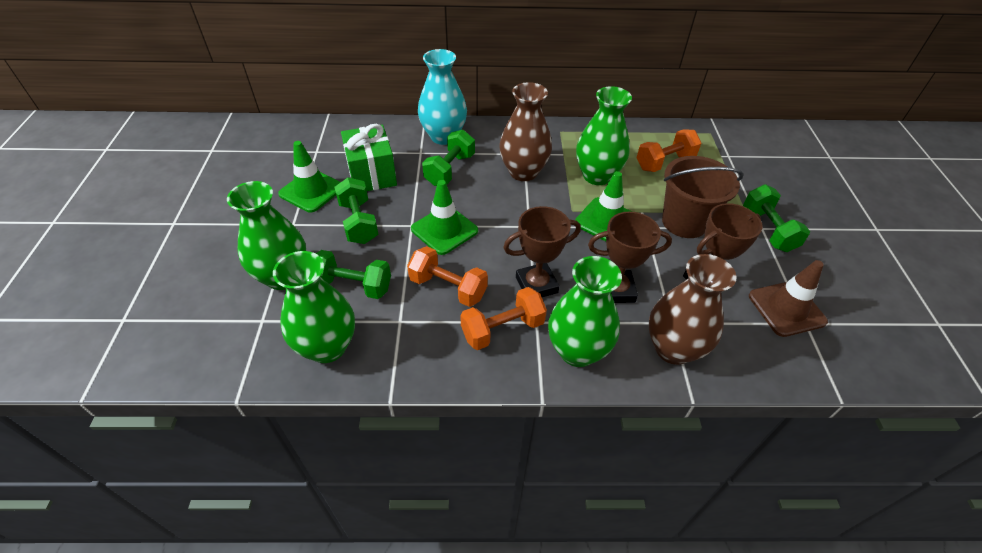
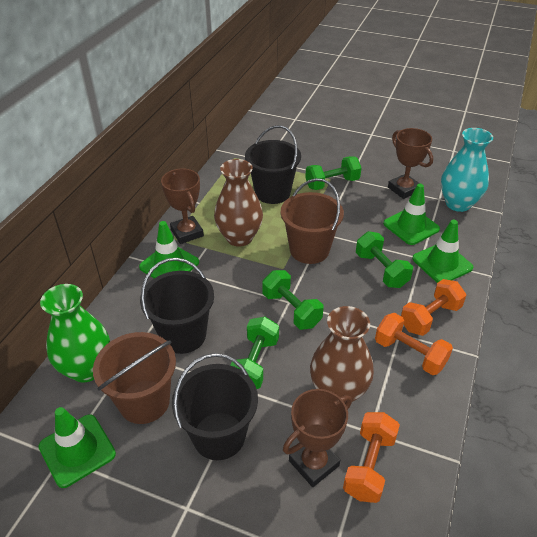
black bucket: none = 0 -> [140,258,214,354] [172,353,258,460] [245,125,301,204] = 3
brown bucket: [662,156,743,238] = 1 -> [93,332,176,424] [281,178,344,264] = 2
brown traffic cone: [749,260,828,337] = 1 -> none = 0
green gift: [341,124,397,191] = 1 -> none = 0
green traffic cone: [278,141,341,212] [411,180,478,255] [575,171,632,241] = 3 -> [38,407,116,488] [139,221,199,278] [383,184,440,245] [412,220,473,283] = 4
green vase: [227,181,306,290] [273,251,355,363] [548,256,622,367] [576,86,632,185] = 4 -> [40,284,110,382] = 1

